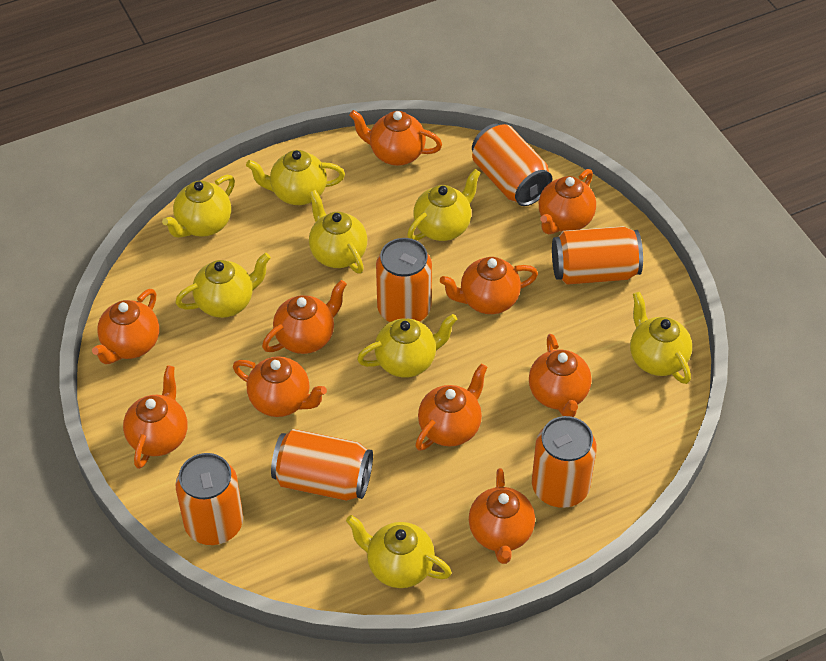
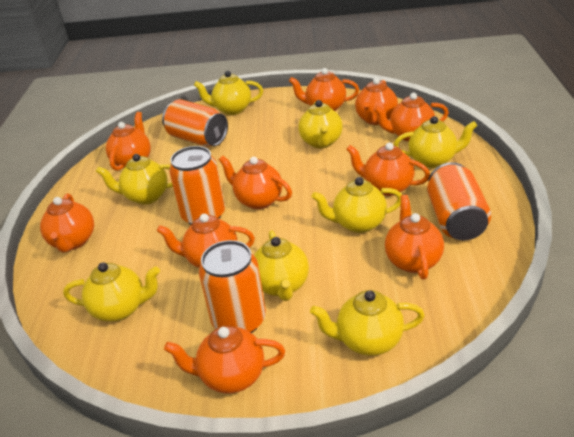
orange can: [175,453,243,545] [271,429,373,501] [376,238,432,322] [472,123,553,206] [532,416,597,508] [552,226,643,285] = 6 -> [162,99,228,147] [169,146,225,225] [199,240,266,333] [427,162,491,241] = 4

